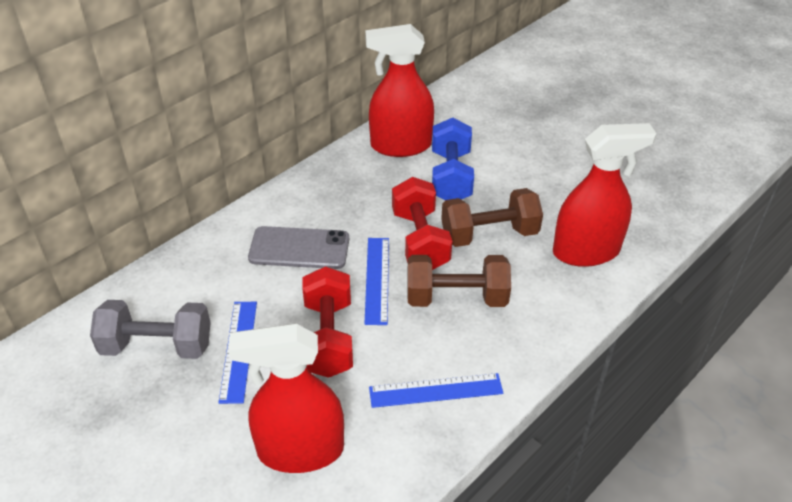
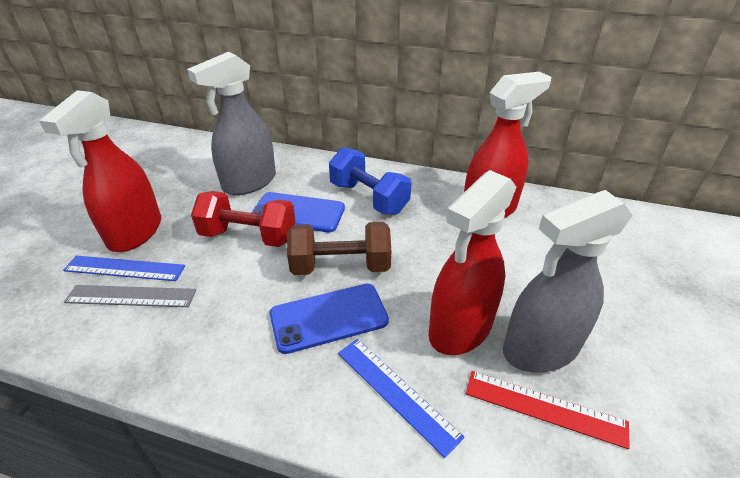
blue phone: none = 0 -> [252,192,345,232] [270,284,389,354] = 2
blue ruler: [219,302,257,404] [364,238,389,325] [369,373,503,408] = 3 -> [63,255,185,281] [338,339,465,458] = 2
brown dumbbell: [407,255,511,307] [441,188,543,247] = 2 -> [287,222,391,275] = 1
grey dumbbell: [90,300,211,359] = 1 -> none = 0
grey phone: [248,226,349,269] = 1 -> none = 0
grey ruler: none = 0 -> [64,285,196,307] = 1
grey spray bottle: none = 0 -> [187,52,276,195] [503,190,633,373] = 2
red dumbbell: [302,266,353,378] [392,177,452,270] = 2 -> [191,191,296,247] = 1
red ruler: none = 0 -> [466,371,630,449] = 1

